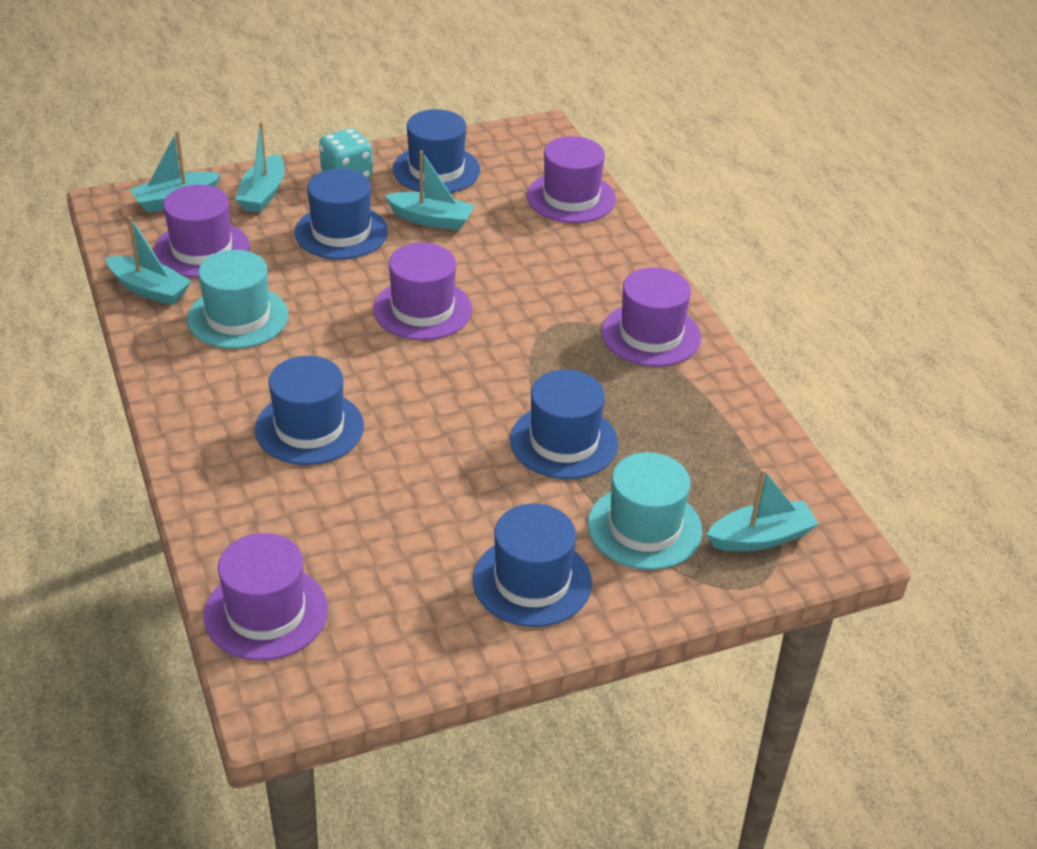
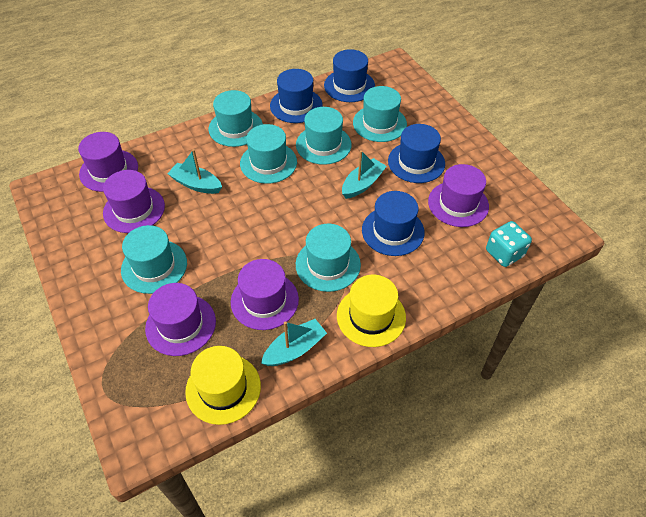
blue hat: [255,356,364,465] [295,169,388,259] [393,109,480,193] [473,504,592,627] [510,370,618,479] = 5 -> [270,69,323,123] [324,49,375,102] [362,191,424,256] [388,124,445,183] = 4
turquoise boat: [106,216,192,305] [130,131,221,213] [235,122,285,213] [385,150,475,230] [707,469,819,551] = 5 -> [167,149,222,194] [261,319,327,366] [342,150,387,199] = 3
turquoise hat: [187,250,289,349] [588,452,702,570] = 2 -> [121,225,187,294] [209,90,263,147] [240,124,297,184] [296,107,352,165] [296,224,361,292] [353,86,407,142] = 6
yellow hat: none = 0 -> [185,346,261,425] [337,275,406,347] = 2

